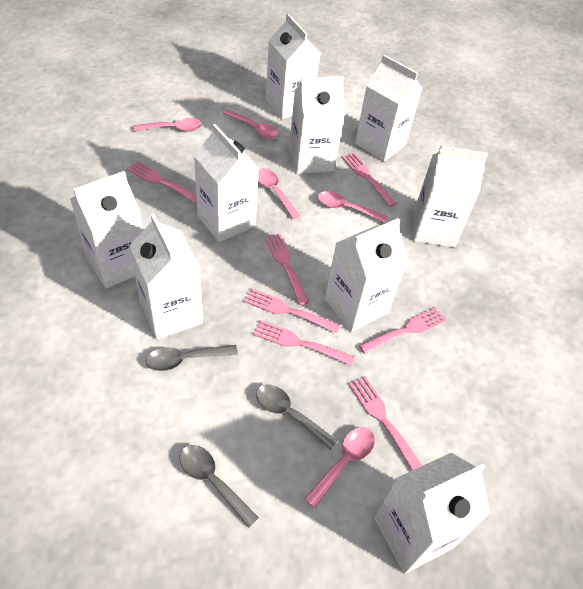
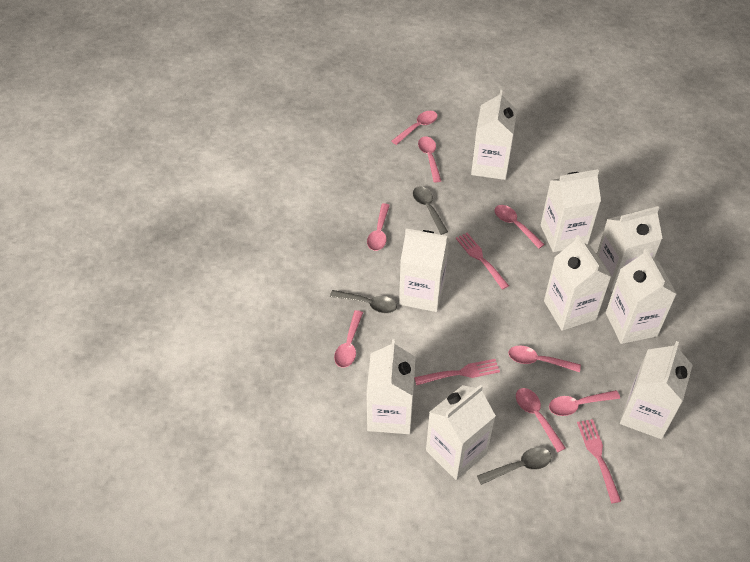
pink fork: [127,161,197,204] [244,288,341,334] [253,320,354,366] [265,233,309,305] [342,153,396,207] [349,376,422,471] [359,307,447,354] = 7 -> [414,359,500,385] [456,233,509,290] [577,419,621,503] = 3
pink spoon: [134,118,202,131] [223,110,279,139] [258,168,300,219] [304,427,375,508] [318,191,388,223] = 5 -> [334,310,363,368] [367,203,390,251] [392,111,438,145] [418,136,441,183] [495,205,545,249] [508,346,581,372] [516,388,566,453] [549,390,620,416] = 8

